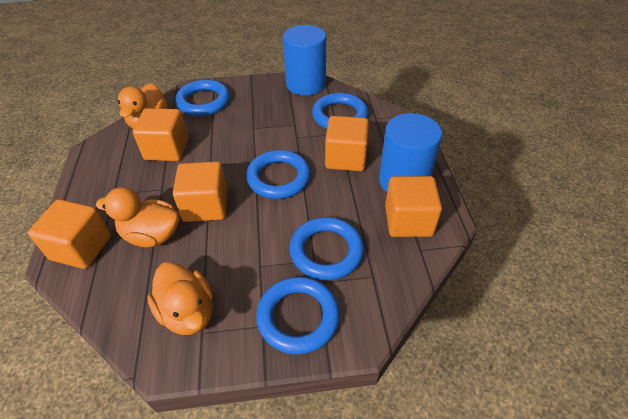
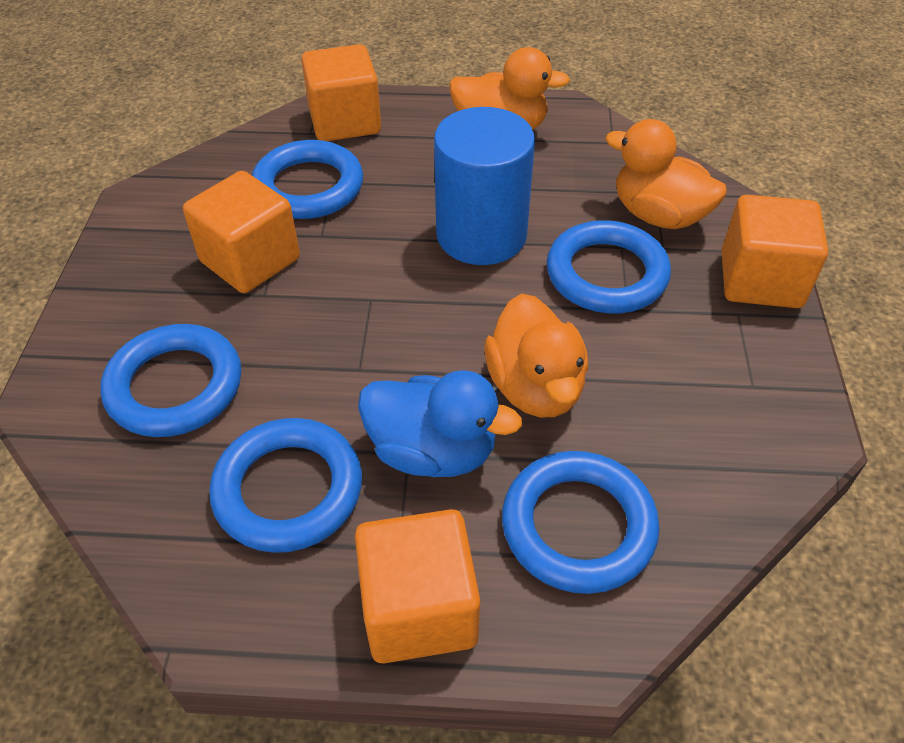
blue cylinder: [283,25,326,95] [379,113,442,192] = 2 -> [434,107,535,265] = 1
blue duck: none = 0 -> [358,370,522,477] = 1
orange cube: [28,199,111,269] [133,108,188,161] [173,161,228,222] [325,116,369,171] [385,176,442,237] = 5 -> [183,171,300,293] [301,44,381,141] [355,509,480,664] [721,195,828,308] = 4

